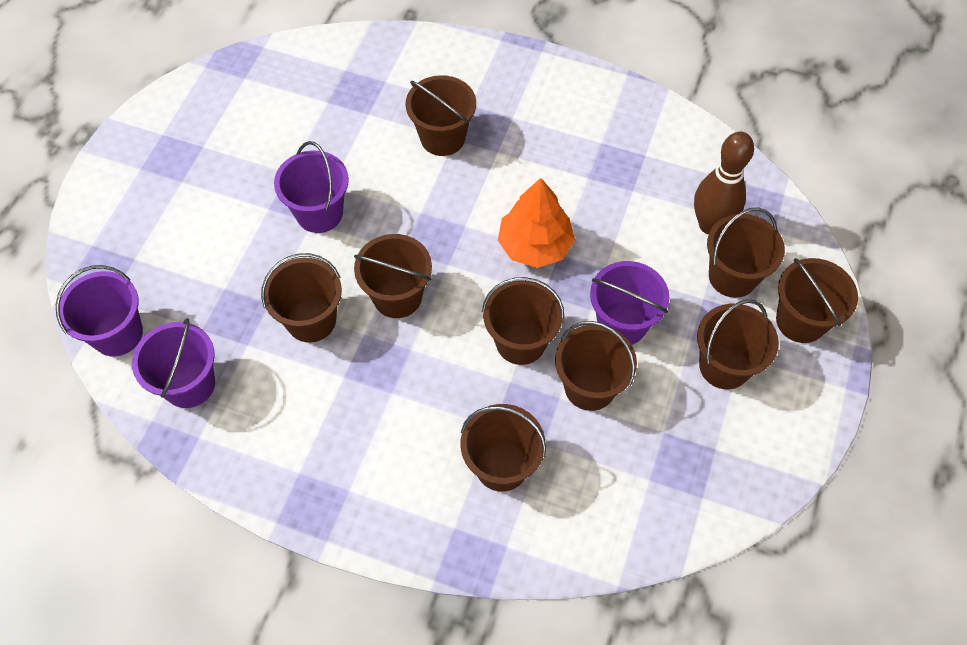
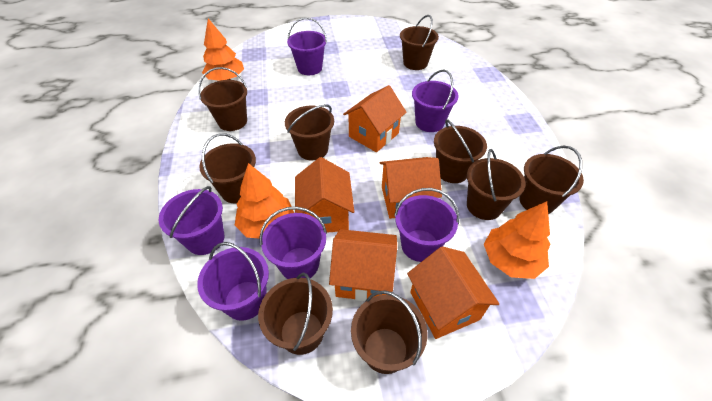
brown bowling pin: [694,132,754,234] = 1 -> none = 0
orange house: none = 0 -> [295,157,354,233] [329,229,397,302] [343,85,407,152] [379,157,442,219] [407,246,499,339] = 5
orange tree: [498,178,575,268] = 1 -> [202,18,244,81] [235,163,294,238] [484,201,551,279] = 3
purple bucket: [56,265,143,356] [132,318,215,408] [274,141,349,233] [590,261,669,345] = 4 -> [159,186,225,255] [197,242,269,321] [259,207,327,279] [287,17,327,75] [394,188,460,262] [412,69,459,132] = 6

